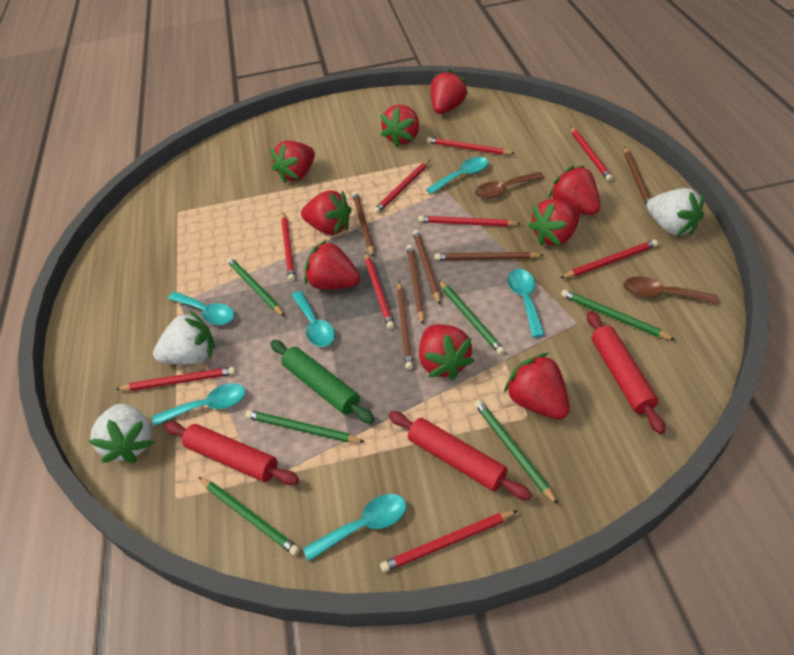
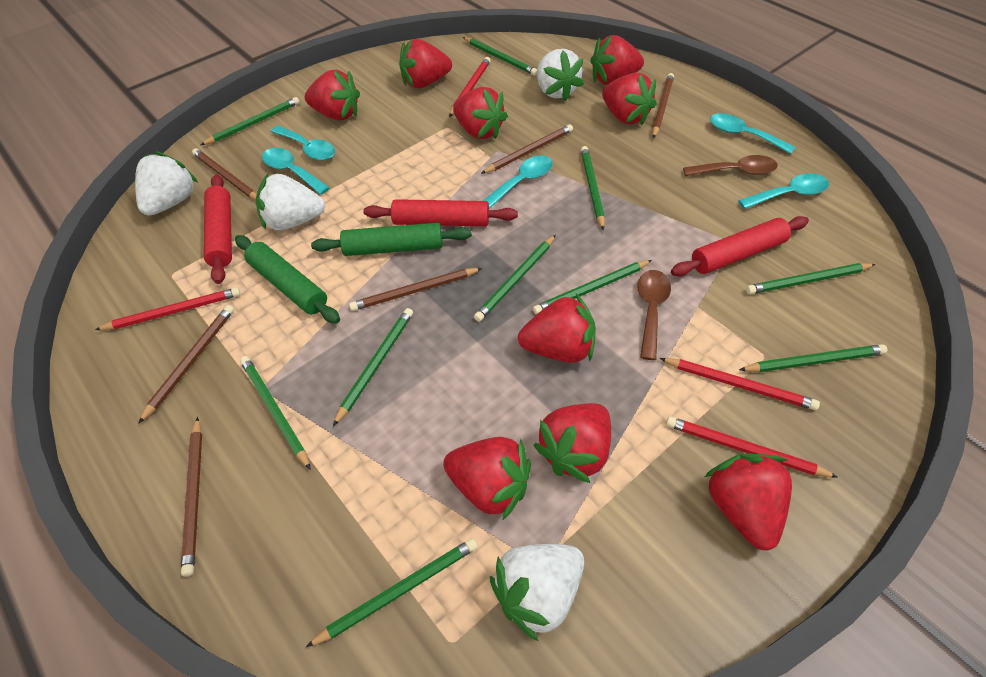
green pencil: [199,477,300,556] [227,257,284,316] [245,410,365,443] [439,280,505,355] [474,400,558,505] [561,290,675,340] = 6 -> [201,97,299,145] [240,356,311,470] [306,538,478,647] [333,308,413,426] [463,37,537,76] [474,235,556,322] [533,260,652,315] [581,146,605,230] [739,344,887,372] [746,263,876,294] = 10
green rolling pin: [270,340,374,424] = 1 -> [235,235,340,324] [311,223,472,256] = 2
red pencil: [115,367,236,391] [281,212,295,281] [365,252,395,329] [373,160,430,214] [380,510,518,572] [418,216,521,227] [427,137,515,155] [560,240,658,278] [570,127,613,181] = 9 -> [95,287,241,330] [449,57,491,117] [660,358,820,410] [666,416,838,478] = 4
turquoise spoon: [152,384,246,426] [168,291,234,325] [291,291,335,347] [303,494,406,561] [426,157,488,195] [507,269,545,338] = 6 -> [262,148,330,195] [271,125,335,160] [483,155,553,209] [710,113,795,154] [738,173,829,209] = 5
white strawberry: [89,404,154,463] [153,311,215,364] [647,188,704,236] = 3 -> [135,151,198,216] [256,173,325,230] [490,544,584,642] [537,49,584,101] = 4

